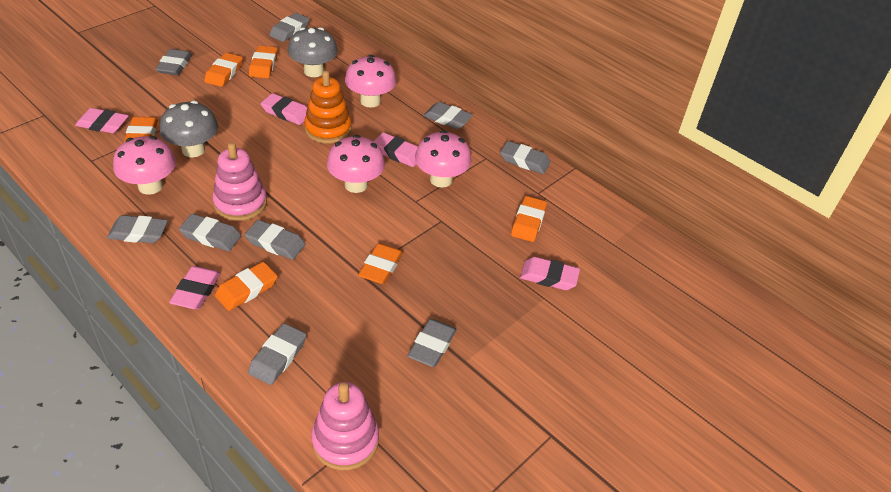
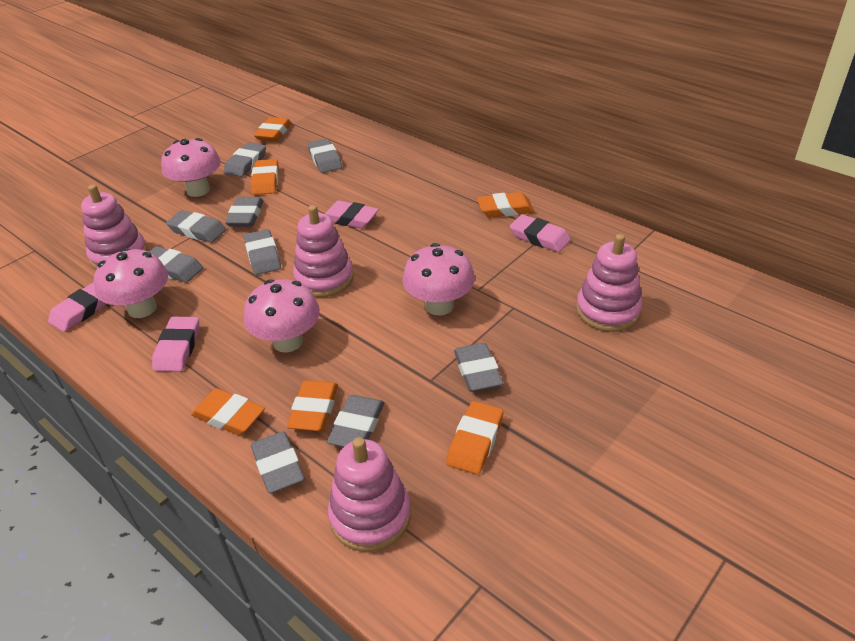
grey mushroom: [160,101,218,157] [288,27,338,77] = 2 -> none = 0
orange stacking toy: [304,71,352,144] = 1 -> none = 0
pink eraser: [75,108,129,133] [169,266,221,309] [261,93,307,125] [373,132,418,167] [520,257,580,290] = 5 -> [48,282,107,332] [152,317,199,372] [325,201,379,228] [510,214,571,252] = 4
pink stacking toy: [213,143,267,221] [311,382,379,470] = 2 -> [81,185,147,269] [293,205,354,297] [328,437,411,552] [576,234,642,332] = 4

